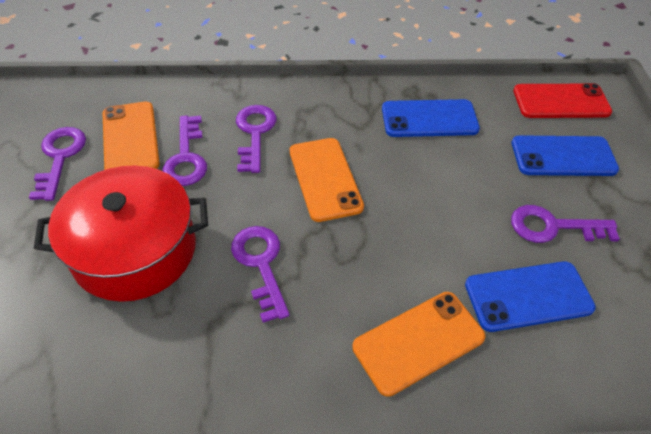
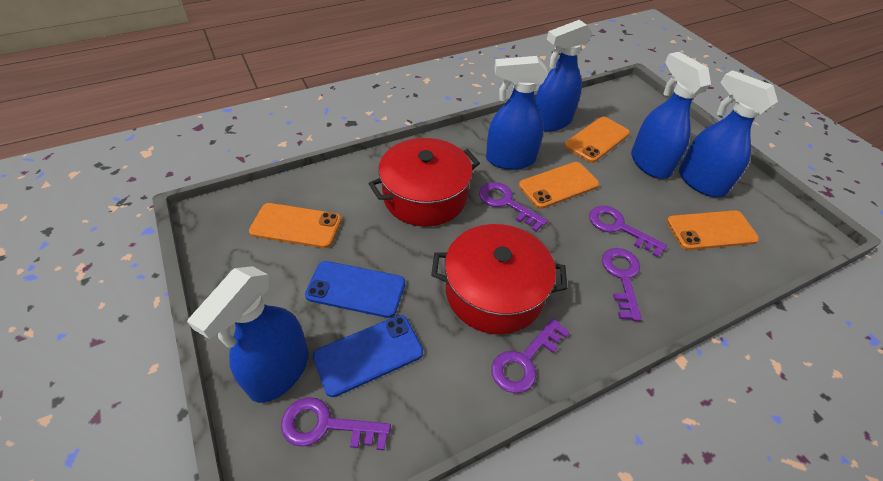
blue phone: [382,99,480,137] [465,261,596,332] [512,135,619,176] = 3 -> [305,261,405,318] [313,315,423,397] = 2
blue spray bottle: none = 0 -> [187,266,309,403] [486,56,548,170] [535,20,592,132] [631,52,711,179] [679,70,778,197] = 5
orange phone: [103,102,160,170] [290,138,364,222] [352,292,486,397] = 3 -> [249,203,342,248] [519,162,599,209] [564,117,630,163] [666,210,759,250] = 4
red phone: [513,83,612,118] = 1 -> none = 0
red pot: [34,165,208,302] = 1 -> [368,138,480,226] [431,224,567,334] = 2

